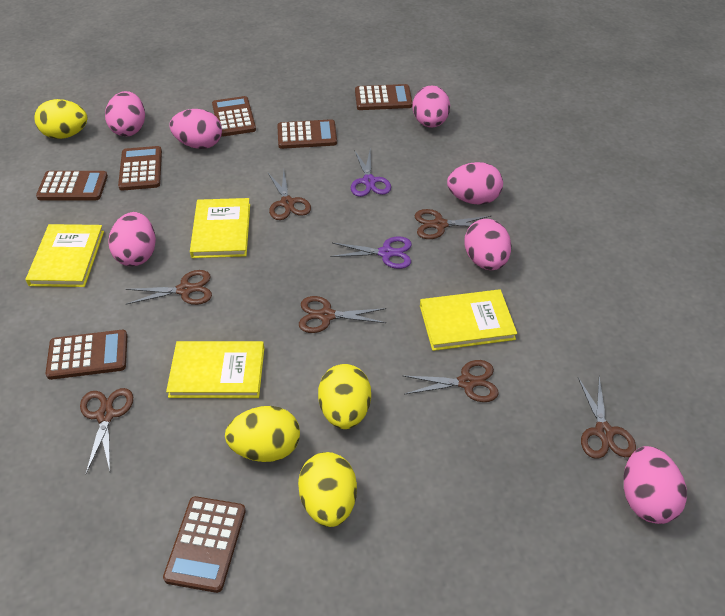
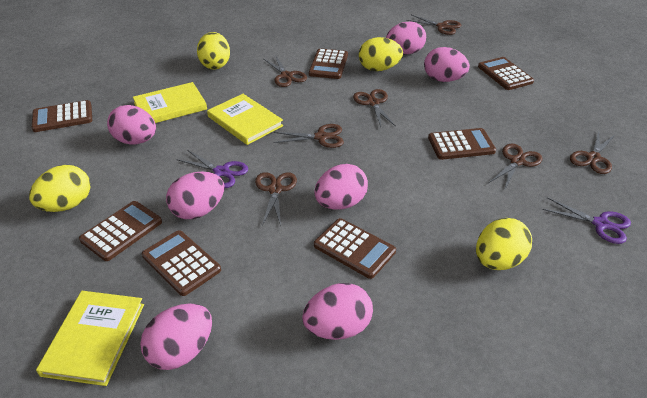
yellow book: [26,224,104,287] [166,341,264,398] [190,198,250,258] [420,289,517,351] = 4 -> [36,291,144,386] [133,82,207,123] [207,94,283,145] = 3

